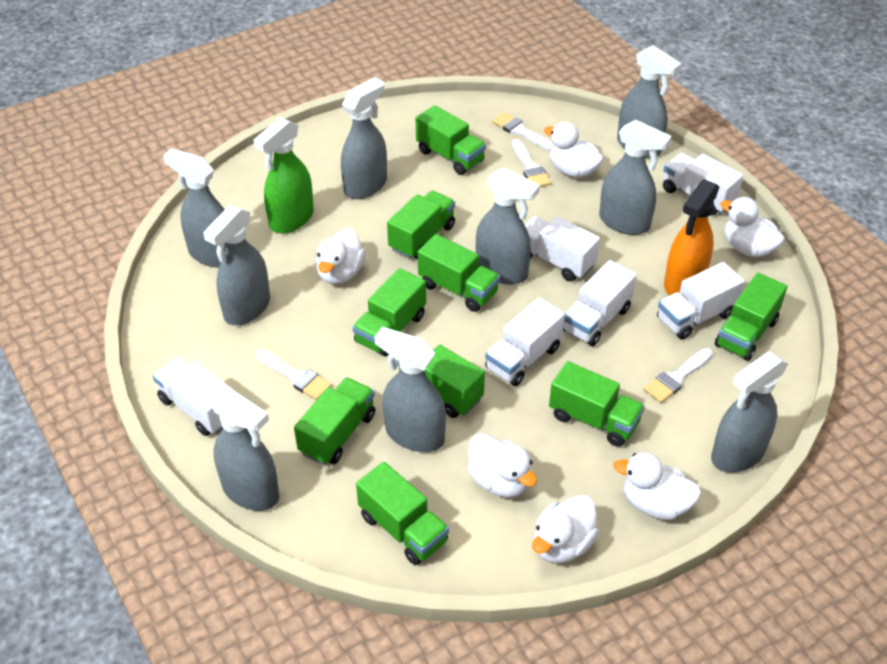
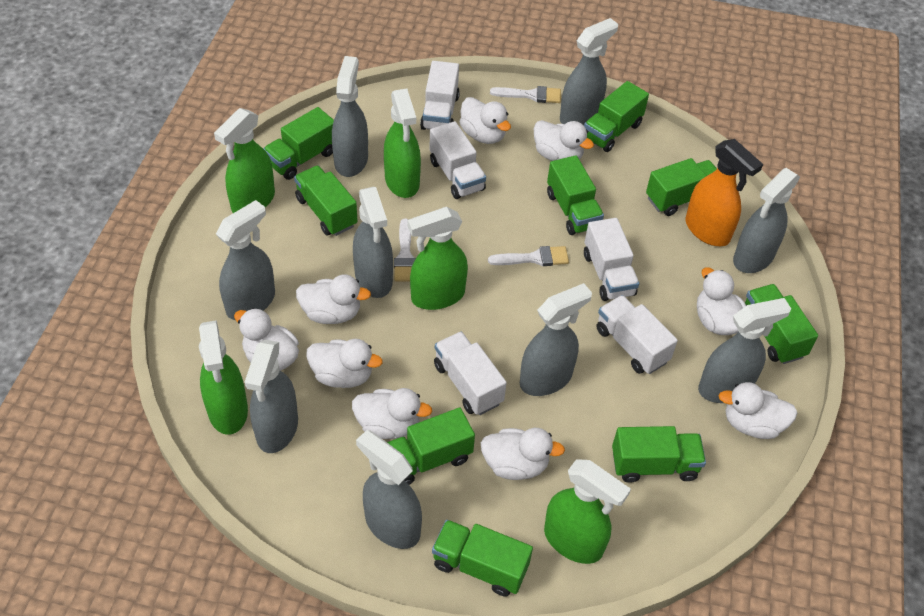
green spray bottle: [253,117,314,234] = 1 -> [199,320,248,435] [214,108,275,213] [384,88,421,198] [408,207,468,310] [544,459,631,564] = 5
white brush: [256,349,332,400] [492,112,554,151] [512,139,551,187] [644,348,713,403] = 4 -> [394,218,416,282] [488,246,569,266] [490,86,561,103] = 3
white duck: [315,228,366,284] [467,433,537,498] [532,495,599,564] [544,122,604,178] [613,452,701,520] [720,197,785,257] = 6 -> [234,308,299,371] [296,275,371,324] [306,339,383,388] [352,388,432,439] [460,97,511,144] [481,428,565,480] [534,120,594,161] [697,267,746,335] [719,382,798,439] = 9
white truck: [153,357,233,436] [485,298,565,386] [525,216,600,282] [563,260,637,346] [657,262,745,340] [663,153,743,216] = 6 -> [420,61,460,130] [429,121,486,199] [434,331,507,415] [584,218,639,301] [596,295,678,374] = 5

